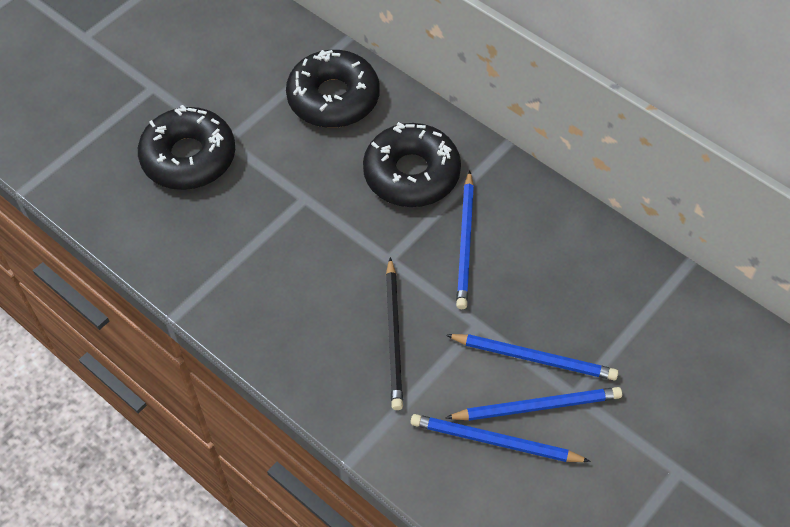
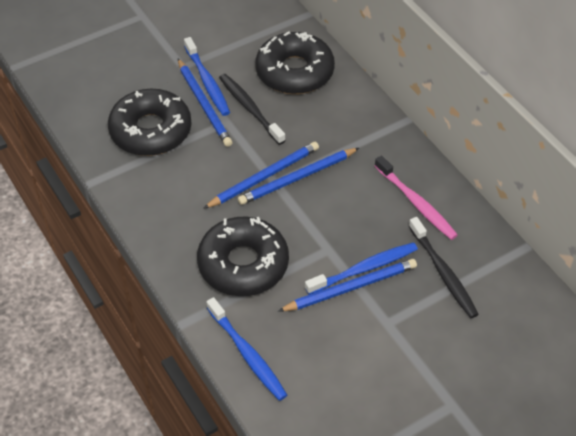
black pencil: [386,257,403,410] = 1 -> none = 0
black toothbrush: none = 0 -> [219,74,286,145] [409,217,479,318] = 2
blue toothbrush: none = 0 -> [184,37,230,116] [207,297,287,401] [305,242,418,295] = 3
pink toothbrush: none = 0 -> [375,156,458,240] = 1

